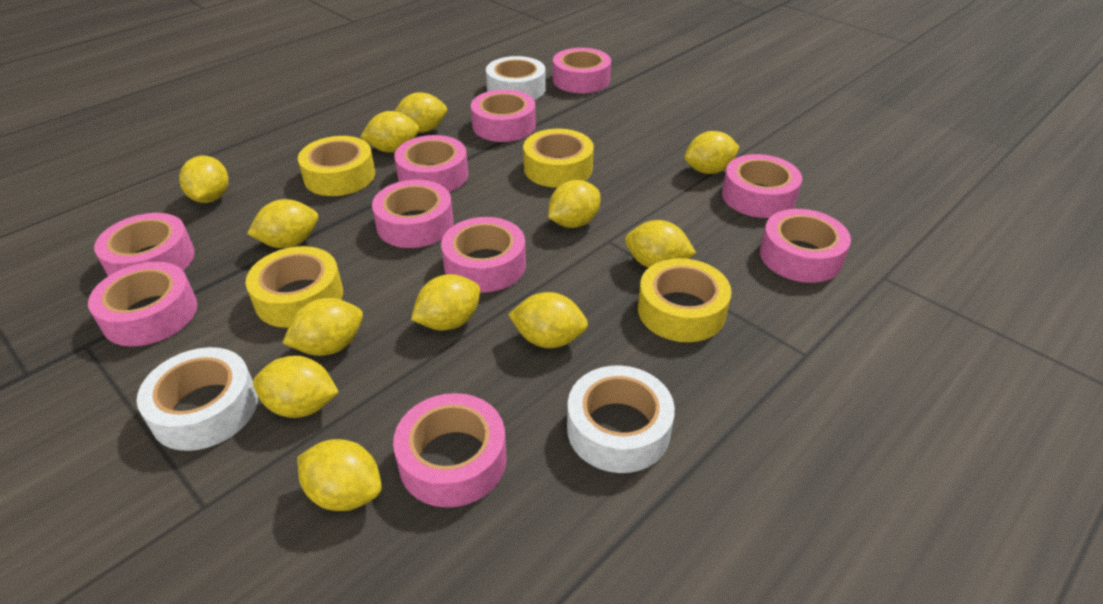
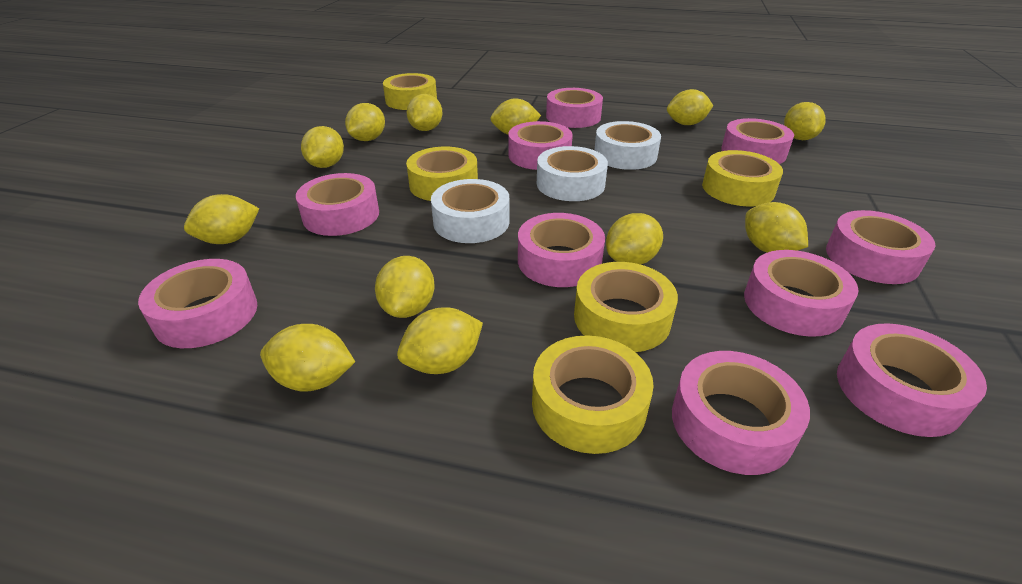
yellow tape: [246,246,343,328] [298,136,375,196] [523,129,594,188] [638,258,732,342] = 4 -> [383,73,437,110] [406,147,478,201] [532,335,654,454] [574,262,678,352] [702,150,783,206] = 5

